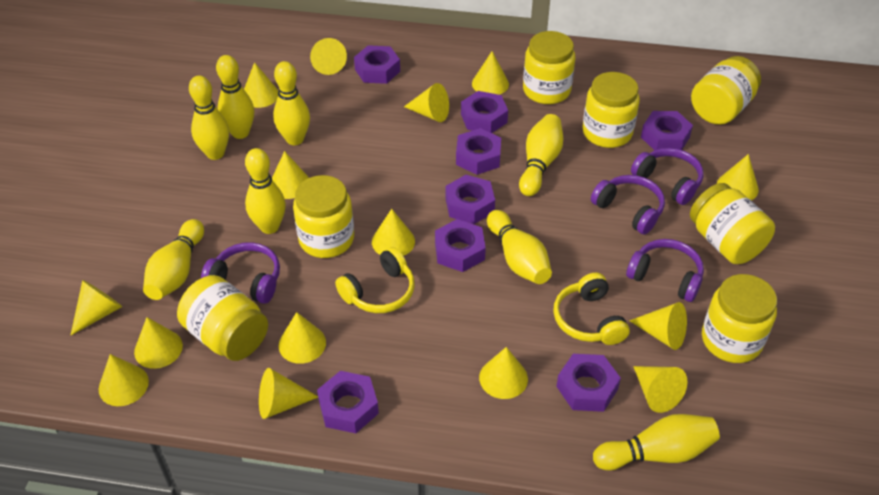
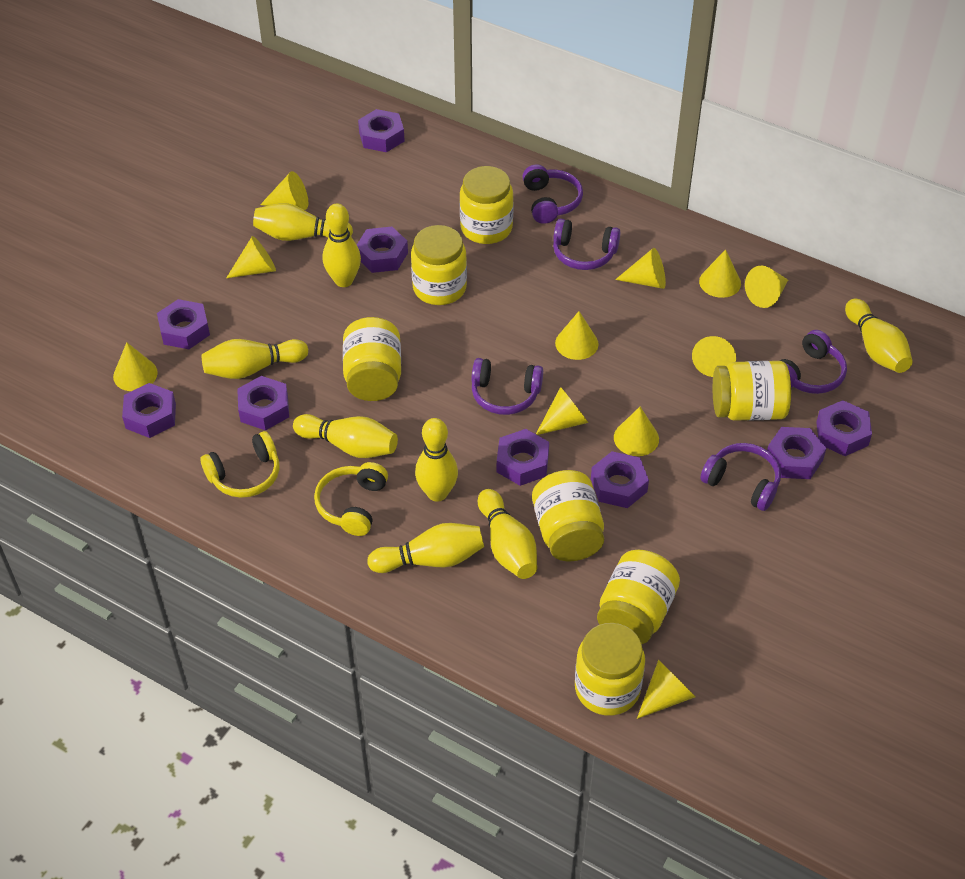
purple headphones: [201,242,280,304] [591,175,665,234] [626,239,704,302] [631,148,704,205] = 4 -> [471,358,543,415] [522,164,583,224] [553,219,620,270] [700,443,781,511] [780,330,847,394] = 5
purple nut: [317,371,379,433] [354,45,400,84] [435,219,486,272] [445,175,495,224] [456,128,501,175] [461,91,508,133] [556,354,621,412] [641,111,693,150] = 8 -> [122,383,176,438] [157,299,210,349] [237,376,289,430] [357,227,408,273] [358,109,405,152] [497,429,549,486] [591,451,649,508] [767,427,826,479] [816,400,872,456] = 9
yellow cone: [70,280,122,336] [99,354,149,406] [134,317,183,369] [244,62,278,108] [259,368,318,419] [272,151,309,199] [279,312,326,364] [310,38,347,75] [372,209,415,256] [404,83,449,122] [472,51,509,95] [479,347,528,399] [629,302,687,350] [633,366,688,413] [717,154,759,200] = 15 -> [113,342,158,391] [226,236,276,278] [260,171,308,210] [536,387,588,435] [555,311,598,360] [614,407,659,456] [615,248,666,289] [637,660,695,719] [692,336,736,377] [699,249,741,298] [745,265,788,308] = 11

